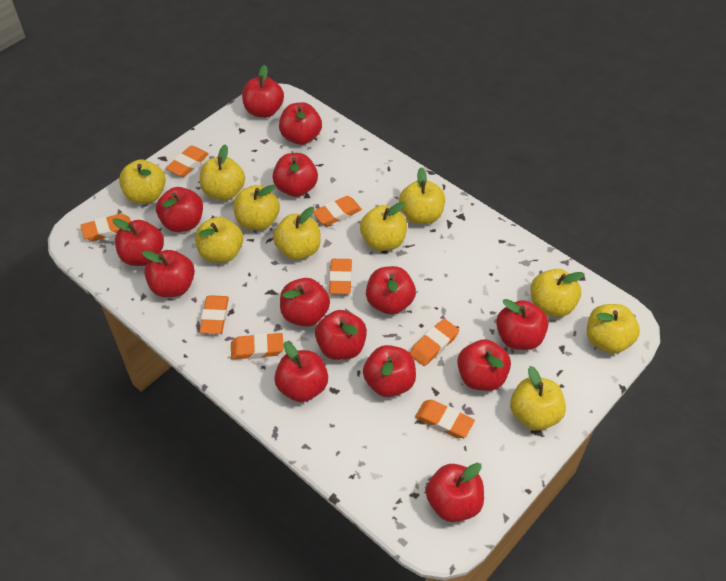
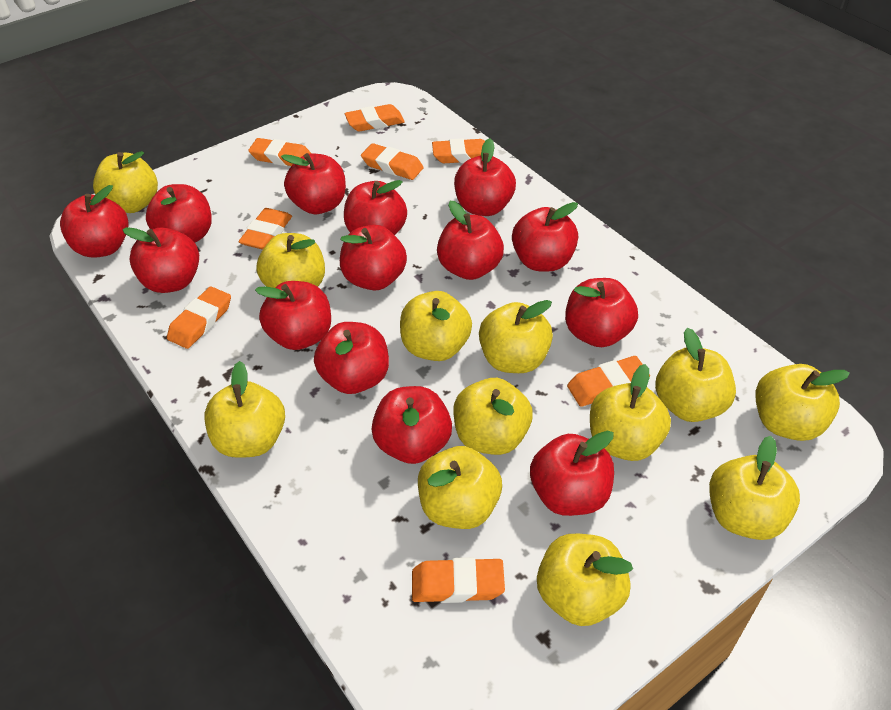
yellow apple: [119,159,166,204] [195,217,243,263] [200,144,245,200] [233,185,280,230] [273,207,321,260] [360,202,407,251] [399,168,445,224] [510,366,566,431] [531,269,584,317] [587,304,640,354] = 10 -> [93,151,158,213] [204,361,285,458] [256,233,325,288] [400,291,472,361] [418,446,502,529] [453,378,533,455] [479,300,553,373] [537,534,633,626] [590,364,671,461] [655,328,736,422] [709,436,800,540] [755,364,850,441] = 12

